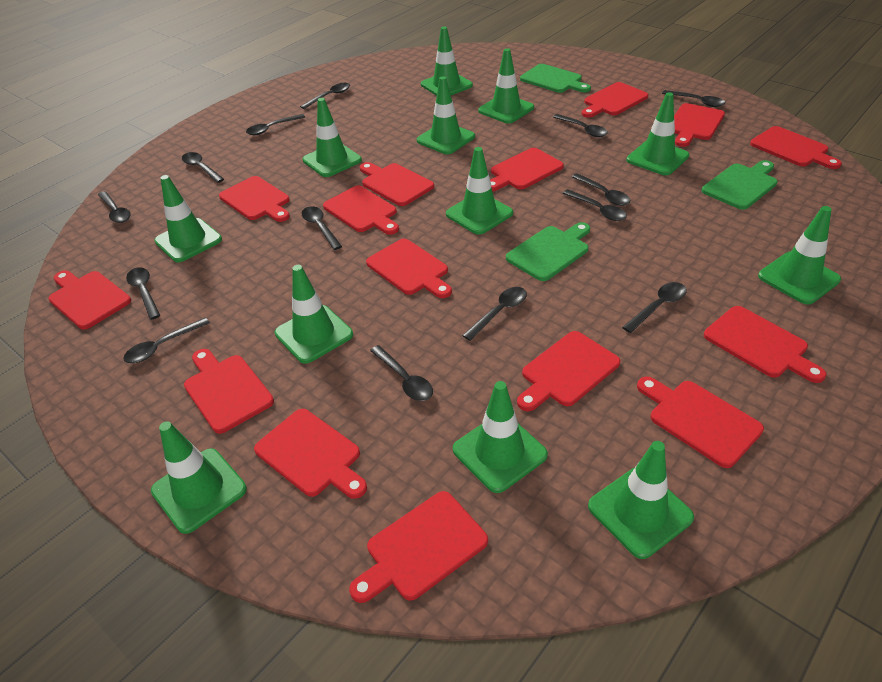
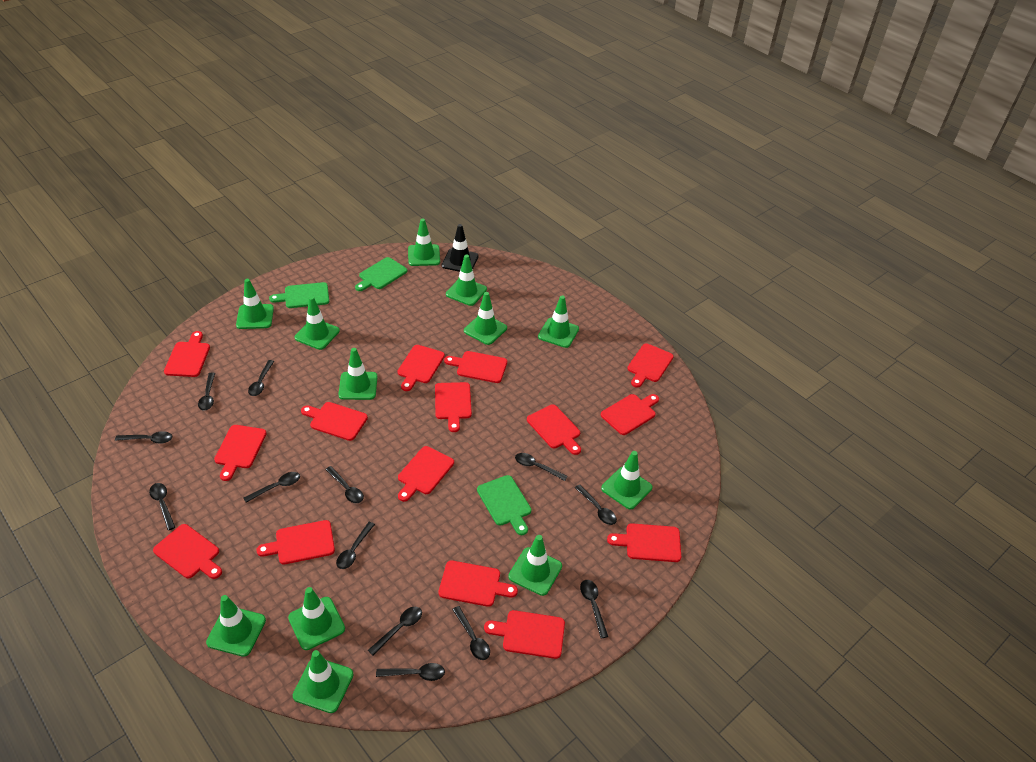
black spoon: [98,191,131,223] [123,318,210,363] [126,267,160,320] [182,152,224,183] [246,114,305,135] [300,83,350,109] [302,206,342,250] [370,345,433,401] [462,287,527,341] [553,114,608,137] [563,189,627,221] [572,173,630,206] [622,282,686,333] [662,90,725,107] = 14 -> [115,431,172,444] [149,483,175,530] [198,373,215,411] [243,472,300,503] [248,360,274,396] [325,466,364,503] [336,522,375,569] [368,607,422,655] [376,663,445,681] [452,606,490,660] [515,453,568,481] [575,484,617,525] [580,580,608,638] = 13
black traffic cone: none = 0 -> [442,224,478,272] = 1

